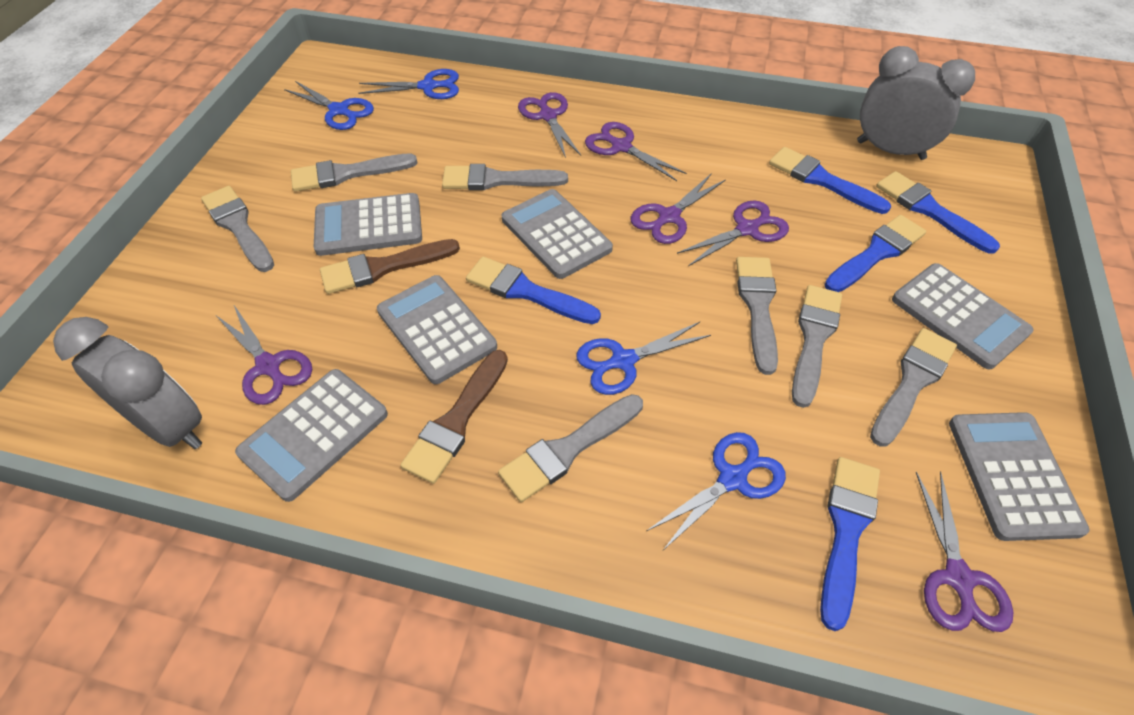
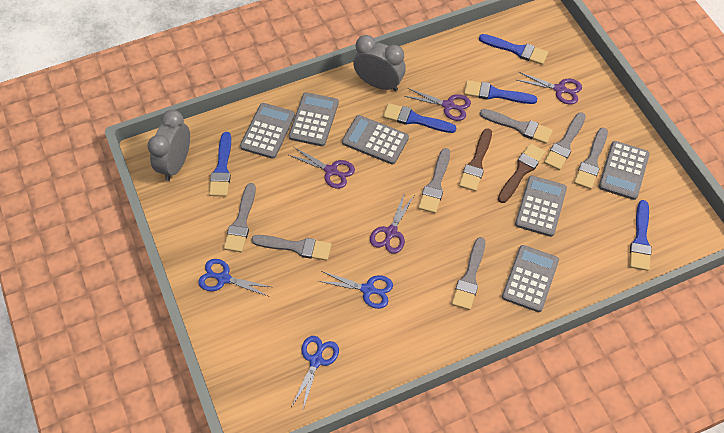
blue scissors: [284,81,374,130] [358,69,459,99] [577,322,711,395] [646,432,786,550] = 4 -> [198,259,271,296] [292,336,339,409] [318,271,393,309] = 3
purple scissors: [217,305,312,405] [518,92,581,158] [585,122,687,181] [630,173,726,244] [677,201,789,266] [916,471,1013,632] = 6 -> [289,147,355,189] [370,192,414,254] [404,88,471,121] [517,72,582,104] = 4

